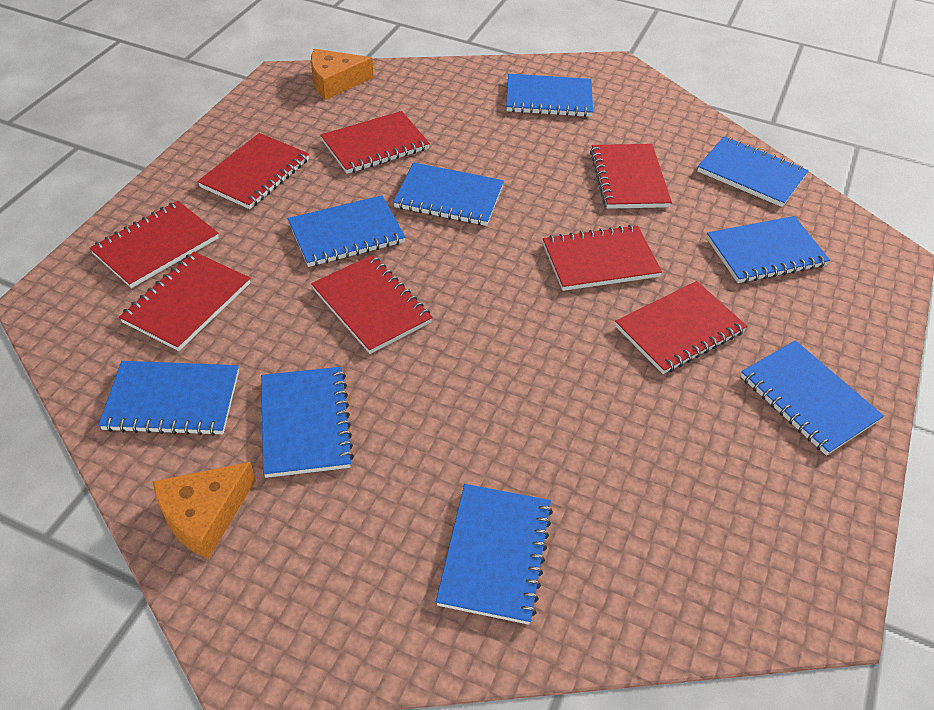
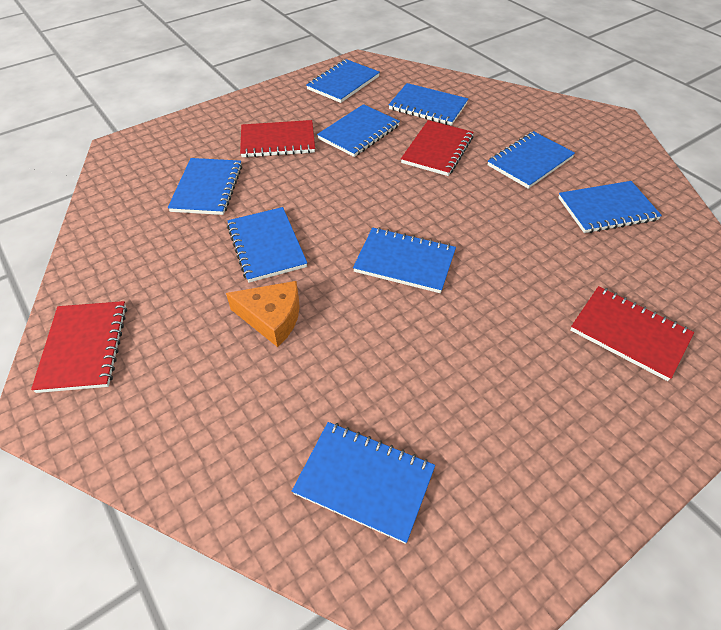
orange cheese: [153,462,256,559] [311,49,374,100] = 2 -> [226,281,300,347] = 1
red notebook: [90,201,219,288] [119,252,250,351] [197,133,309,209] [311,255,433,354] [321,111,430,174] [543,225,662,291] [590,144,672,209] [615,281,747,374] = 8 -> [31,301,127,393] [240,120,315,158] [401,120,474,176] [570,286,694,381] = 4

